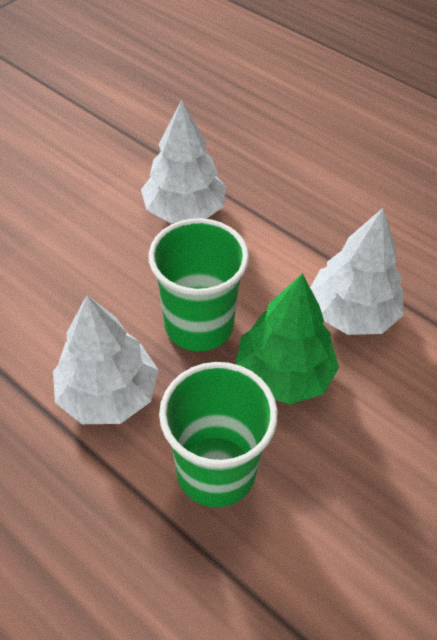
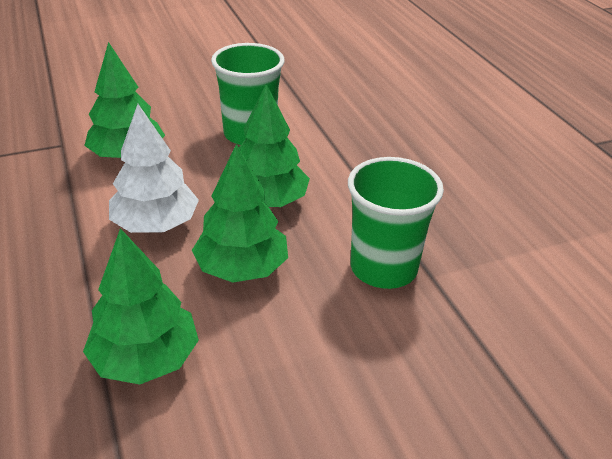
green tree: [236,273,339,405] = 1 -> [83,228,199,385] [84,42,165,158] [192,144,288,283] [239,84,310,207] = 4
white tree: [53,295,158,424] [141,100,226,223] [310,208,404,335] = 3 -> [109,104,199,233] = 1

